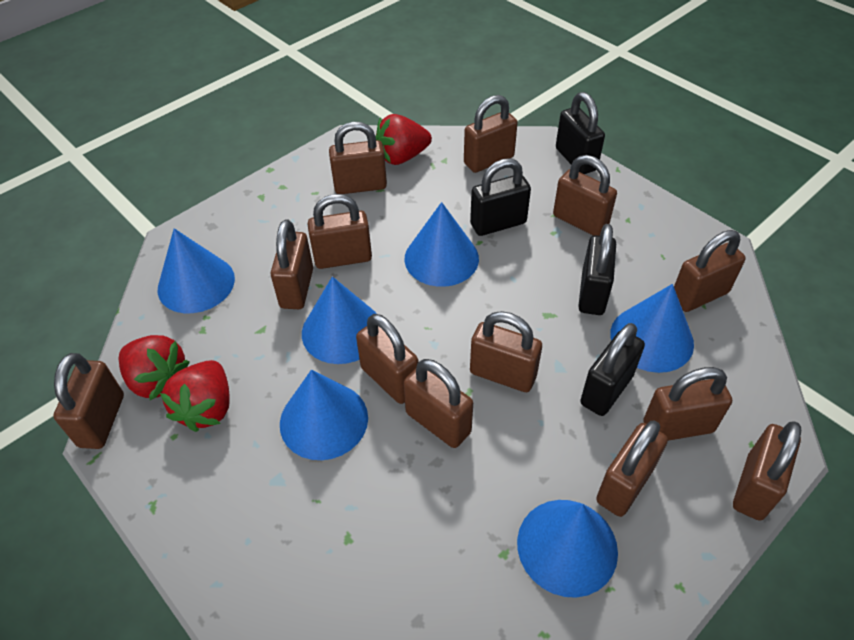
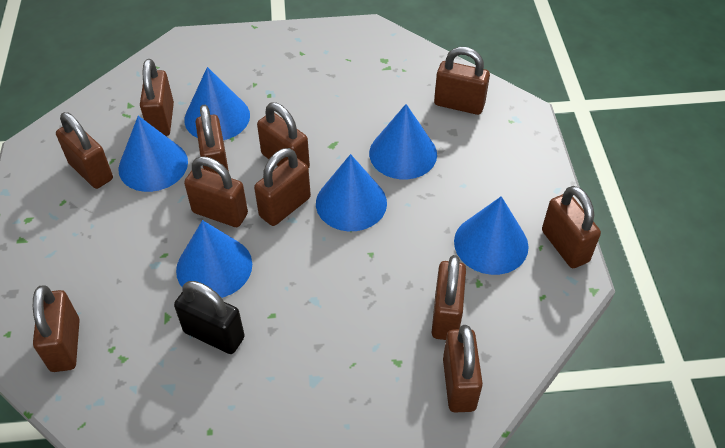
black padlock: [470,158,531,236] [556,92,605,174] [578,224,616,315] [580,323,645,416] = 4 -> [174,281,245,354] = 1
brown padlock: [53,353,124,449] [271,219,313,309] [308,194,372,269] [329,122,387,194] [356,314,418,404] [404,359,473,448] [464,95,518,173] [470,311,542,392] [553,155,617,236] [596,421,668,517] [643,367,732,441] [674,230,746,312] [733,421,801,521] = 13 -> [33,285,80,372] [56,112,113,189] [140,59,174,136] [184,156,248,227] [195,105,229,174] [254,148,311,226] [257,102,310,168] [432,255,466,340] [434,47,490,115] [443,325,483,413] [542,186,601,268] = 11
red strawberry: [119,335,190,400] [160,360,229,432] [375,114,432,165] = 3 -> none = 0

